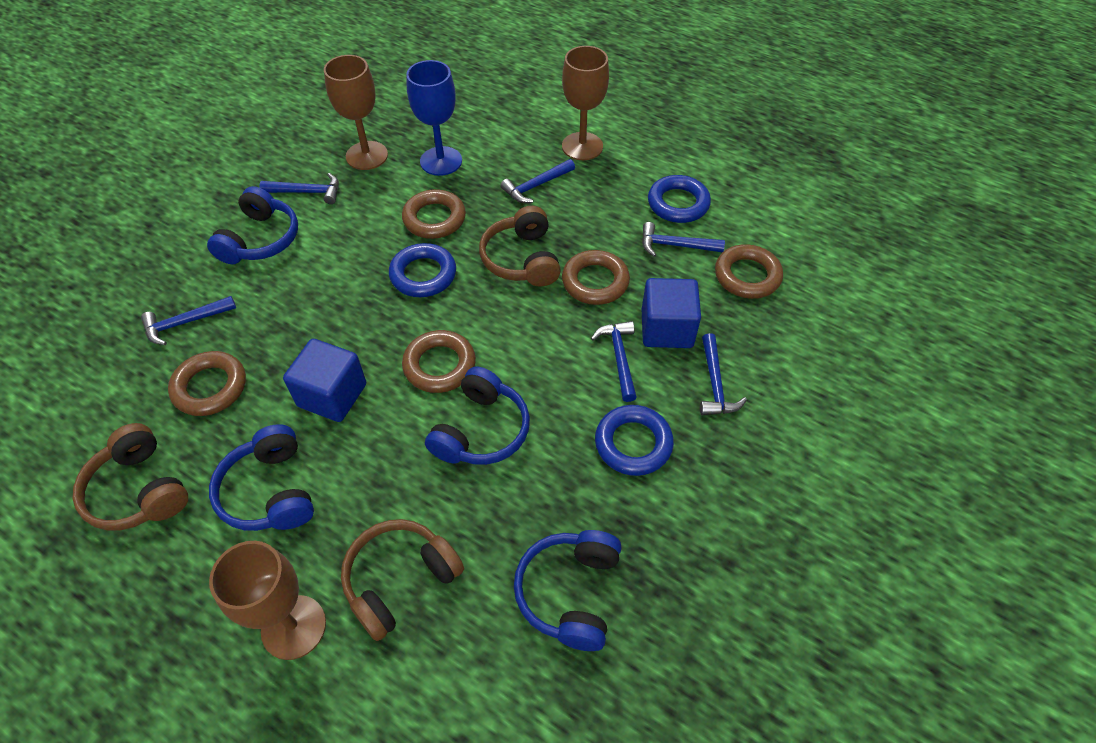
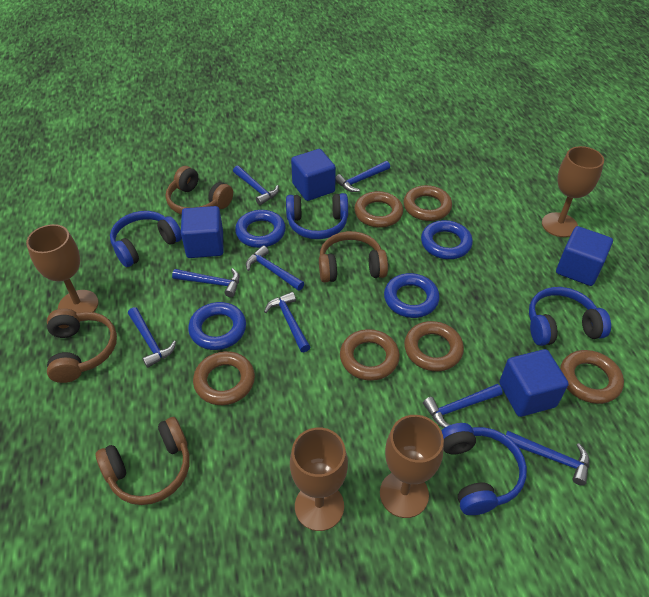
blue cube: [283,339,366,422] [642,278,701,348] = 2 -> [181,206,223,258] [291,149,336,201] [499,349,569,417] [556,226,613,286] = 4
blue goblet: [406,60,462,176] = 1 -> none = 0
blue hammer: [141,296,236,345] [260,173,339,204] [500,159,575,203] [591,321,637,402] [642,222,725,257] [700,333,747,415] = 6 -> [128,307,176,368] [172,268,240,297] [233,166,279,205] [246,245,304,291] [264,292,310,352] [335,161,390,192] [423,384,503,428] [506,431,589,486] = 8
blue ring: [389,243,456,297] [595,405,674,476] [648,175,711,223] = 3 -> [188,302,246,350] [235,210,286,248] [384,273,440,318] [421,220,473,259] = 4
brown goblet: [209,541,326,660] [324,55,388,170] [562,46,609,160] = 3 -> [26,224,99,313] [290,427,348,531] [380,415,444,518] [542,146,604,237] = 4
brown headphones: [72,423,188,531] [341,519,464,641] [479,206,561,287] = 3 -> [47,308,117,383] [96,417,190,505] [166,166,233,215] [319,231,388,283] = 4
brown ring: [168,351,246,416] [402,189,466,239] [402,330,476,393] [562,250,630,305] [715,244,783,299] = 5 -> [193,351,255,405] [340,329,400,381] [354,191,403,228] [404,185,452,221] [404,321,464,371] [560,350,624,404] = 6

